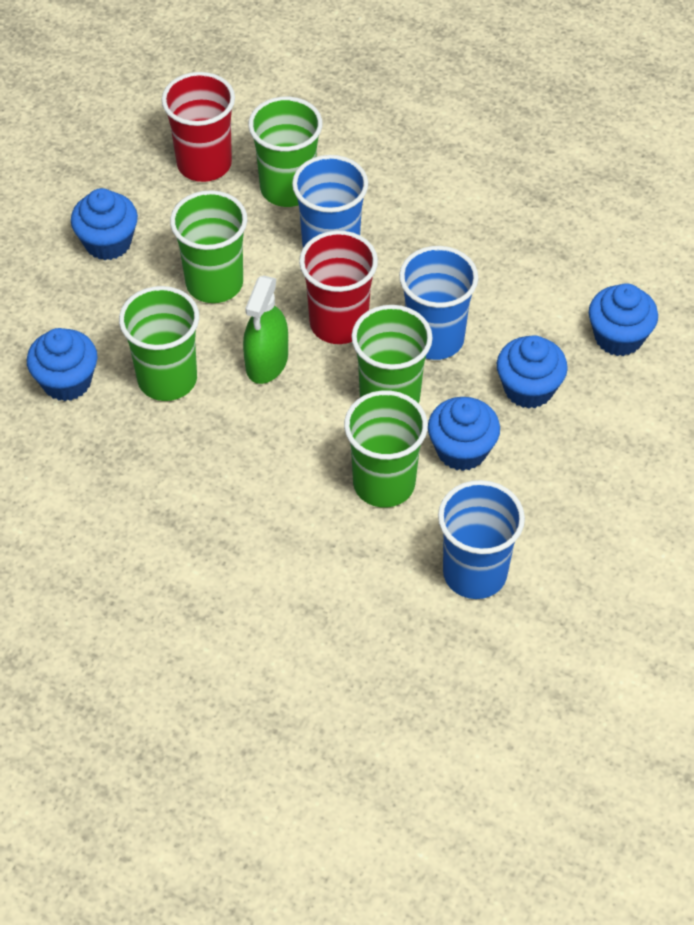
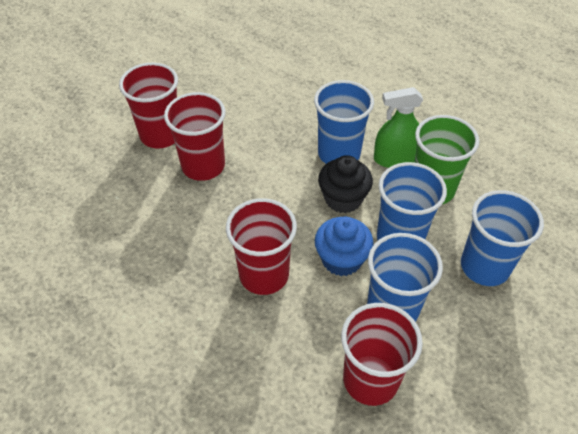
black cupcake: none = 0 -> [318,155,373,213] = 1
blue cup: [292,155,368,248] [399,246,478,360] [438,480,525,599] = 3 -> [314,80,374,164] [367,233,443,322] [377,162,447,240] [461,190,544,286] = 4
blue cupcake: [27,328,98,401] [71,188,138,260] [428,397,500,471] [497,335,568,409] [589,283,658,356] = 5 -> [315,217,374,276] = 1
green cup: [119,286,199,401] [170,190,247,303] [248,97,322,207] [344,390,428,508] [351,305,433,404] = 5 -> [414,115,479,204] = 1
red cup: [162,72,235,182] [299,231,378,344] = 2 -> [119,62,178,148] [164,92,226,181] [226,198,297,295] [341,303,423,406] = 4

